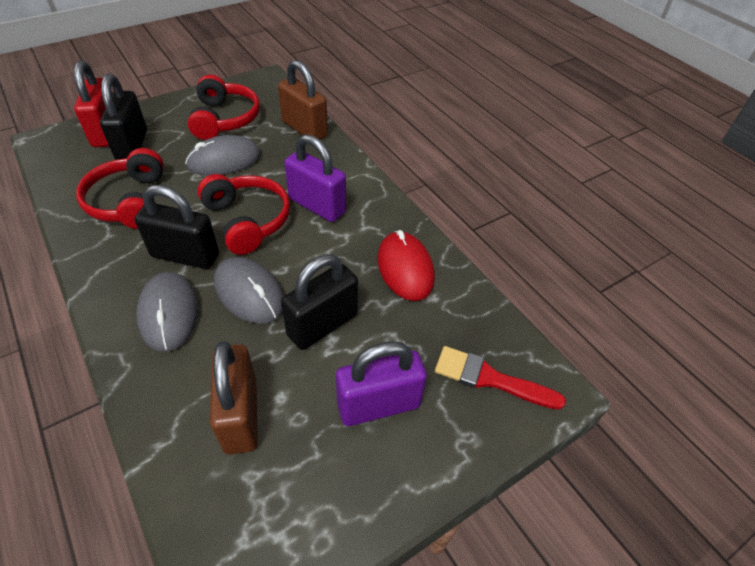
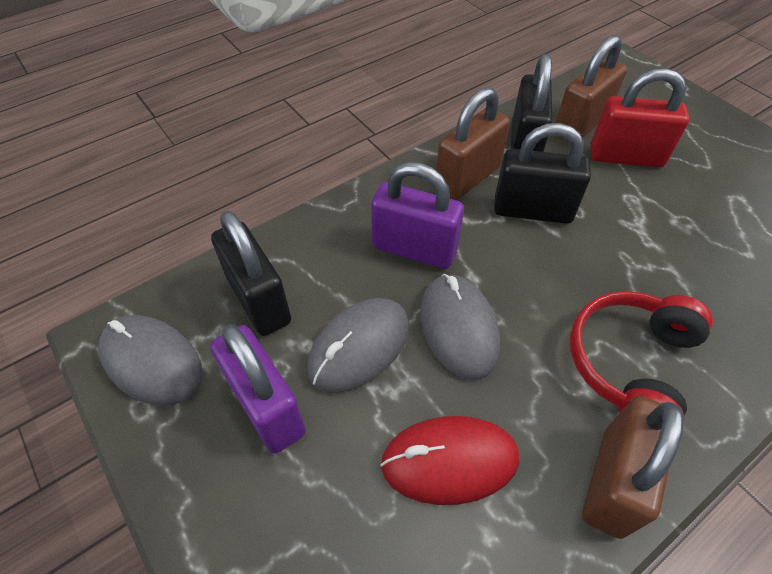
brown padlock: [210,341,258,454] [278,60,328,139] = 2 -> [436,87,510,200] [556,35,627,143] [582,396,684,539] = 3
red brush: [435,346,566,410] = 1 -> none = 0
red headphones: [76,148,164,229] [188,75,260,140] [197,174,290,255] = 3 -> [570,291,713,417] = 1

